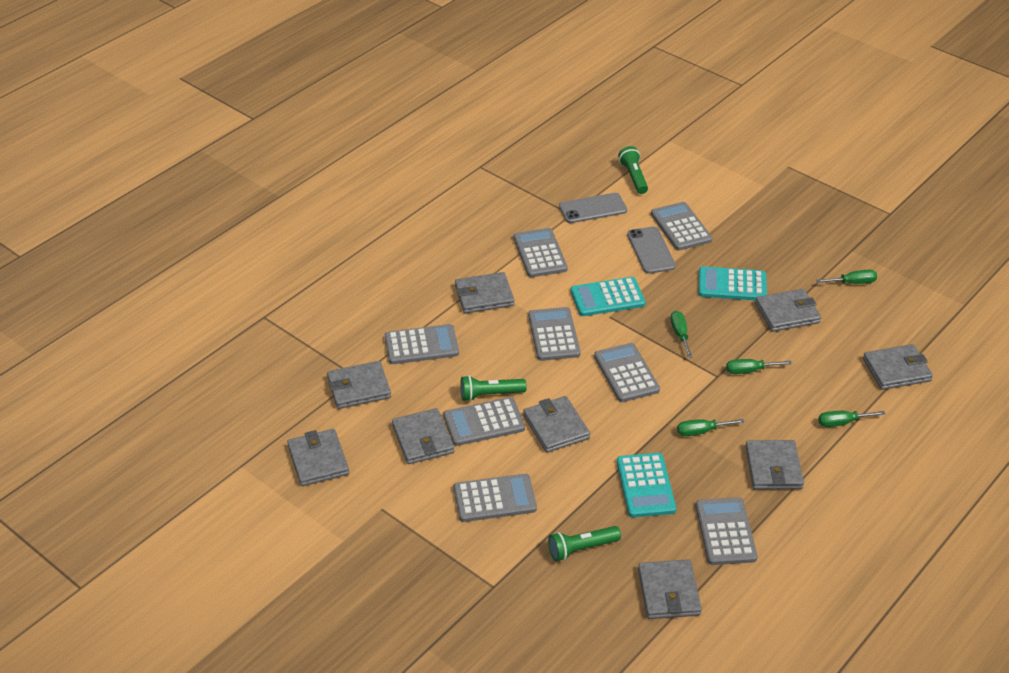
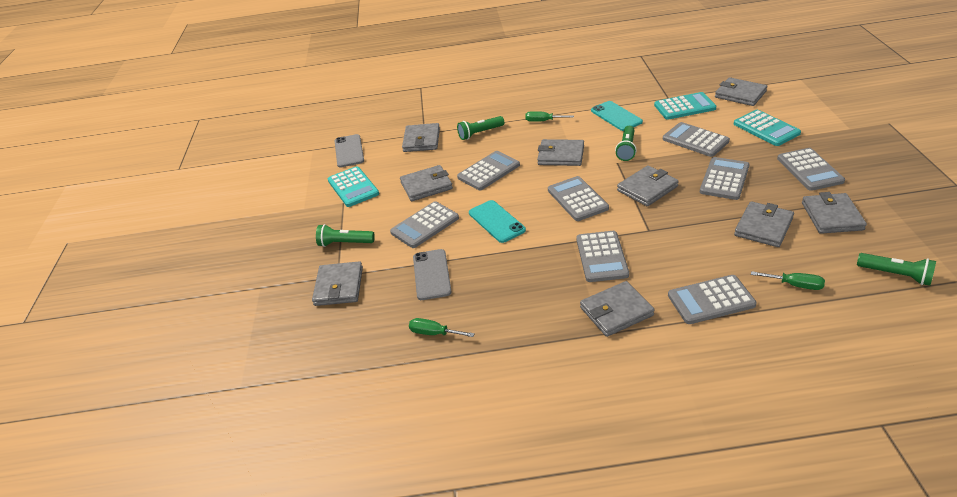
green flashlight: [460,375,527,401] [548,526,621,561] [618,146,648,194] = 3 -> [316,224,375,247] [457,116,504,140] [615,126,637,161] [857,253,936,286] = 4
green screwdriver: [671,311,692,358] [677,419,745,436] [726,359,792,374] [816,270,877,284] [818,411,885,427] = 5 -> [409,318,475,337] [525,111,574,122] [751,271,825,290] = 3
turquoise phone: none = 0 -> [469,200,526,243] [591,101,643,131] = 2

